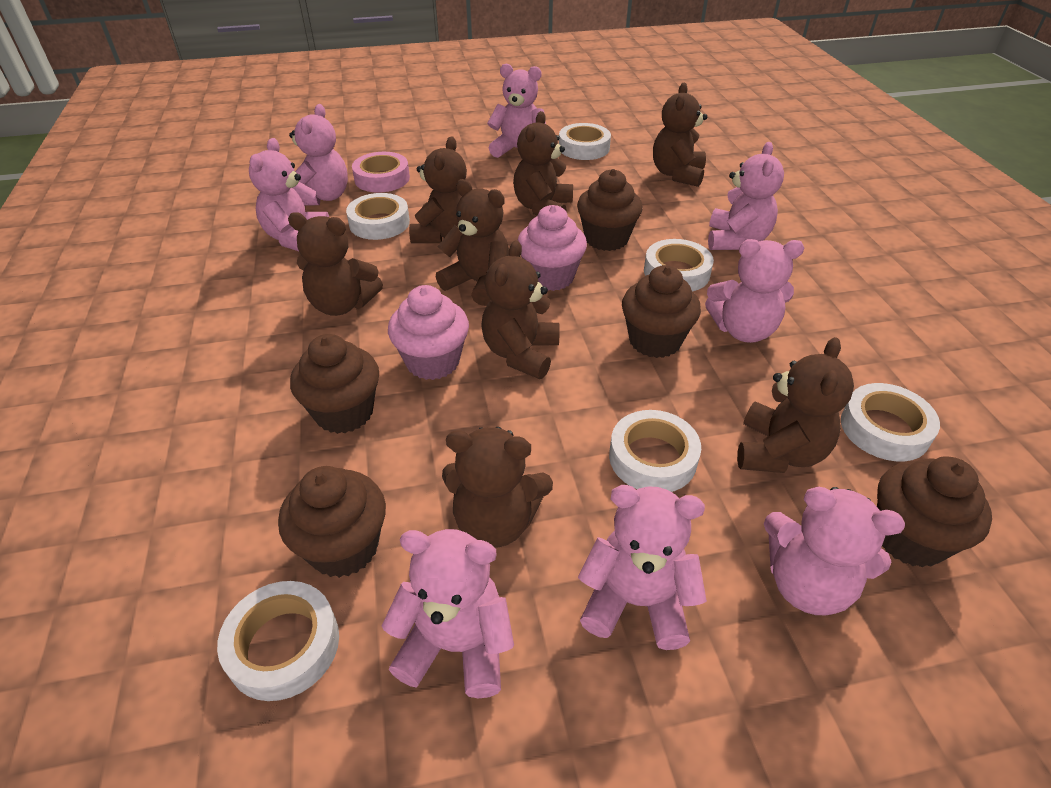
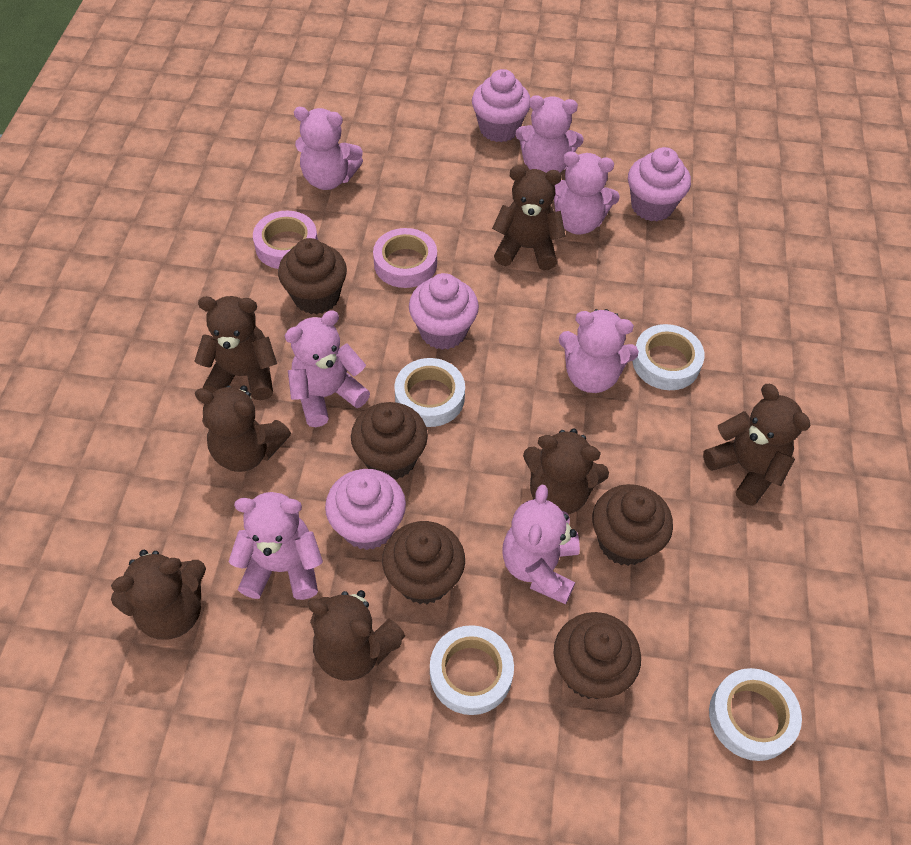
brown teddy bear: [288,212,383,316] [409,136,467,243] [436,179,509,306] [442,427,553,548] [481,240,560,379] [513,111,573,216] [653,83,707,187] [737,337,854,473] = 8 -> [111,550,206,640] [194,296,277,400] [195,386,291,472] [307,590,405,681] [492,166,566,270] [523,429,609,515] [703,384,810,506] = 7
pink cupcake: [388,285,469,380] [518,205,587,291] = 2 -> [325,469,406,550] [409,273,479,350] [472,69,530,142] [628,147,691,221] = 4
pink tape: [352,152,410,193] = 1 -> [253,211,318,269] [373,228,437,288] = 2
pink teddy bear: [249,138,329,251] [289,104,348,206] [382,529,514,698] [487,63,546,158] [578,485,707,650] [705,239,804,343] [708,142,784,250] [764,487,905,615] = 8 -> [229,492,323,600] [285,310,370,427] [294,107,363,190] [503,484,580,604] [515,95,584,173] [554,151,620,235] [559,309,639,393] = 7
white tape: [217,581,339,701] [346,193,410,240] [559,123,611,160] [609,410,701,492] [644,239,714,291] [841,383,940,461] = 6 -> [395,358,465,427] [430,625,514,715] [632,324,705,390] [709,668,802,761] = 4

